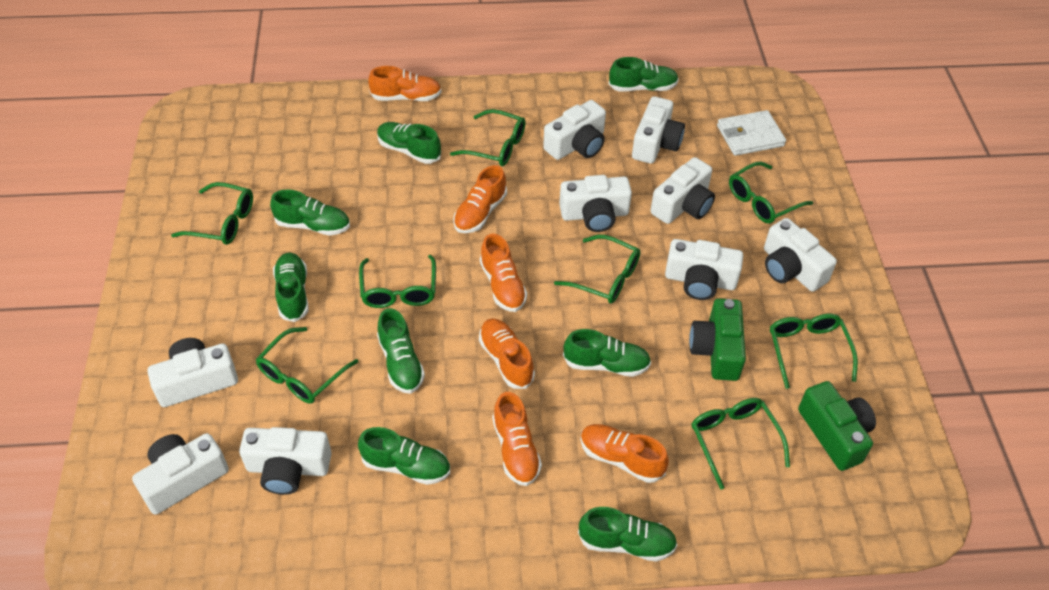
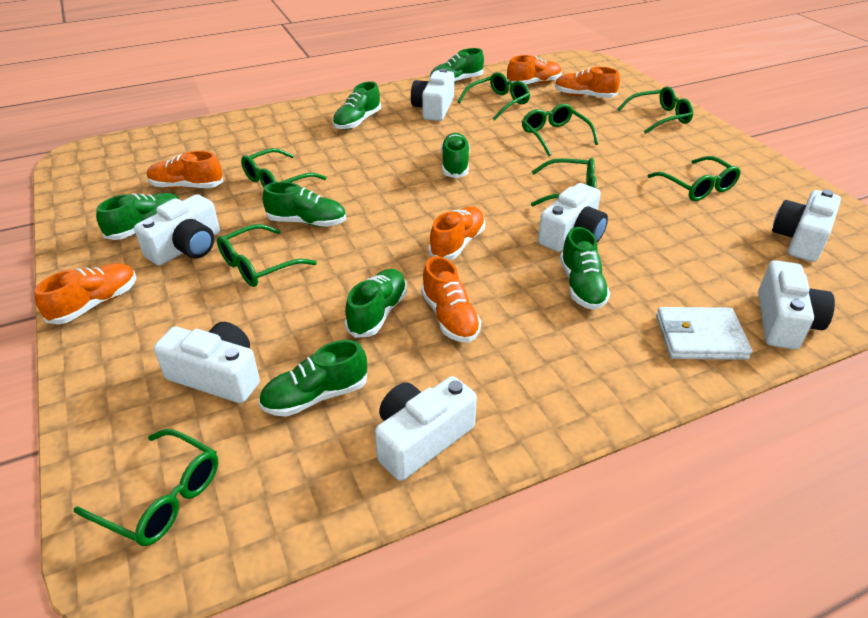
green camera: [689,298,746,381] [798,381,876,471] = 2 -> none = 0
white camera: [132,433,229,515] [147,338,238,407] [239,427,332,495] [543,100,606,160] [559,175,632,232] [632,96,685,164] [651,157,715,224] [665,239,743,300] [764,218,837,292] = 9 -> [134,194,220,266] [154,322,260,403] [375,376,477,481] [411,68,454,121] [538,183,608,252] [758,260,835,350] [772,190,841,262] = 7

